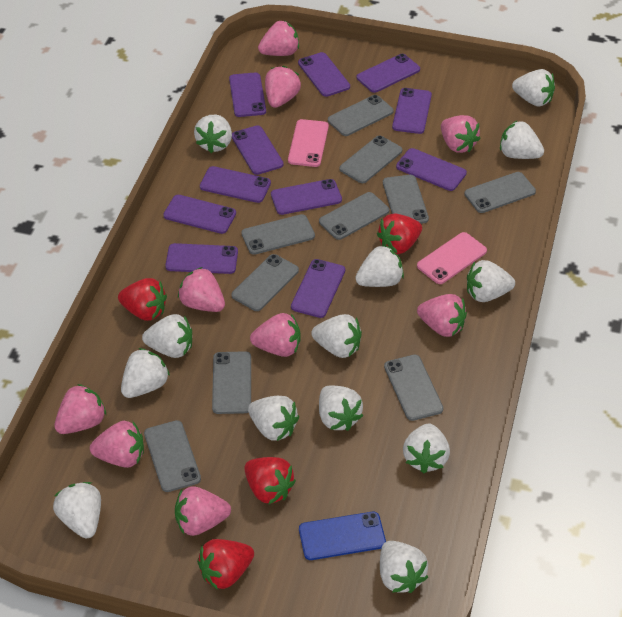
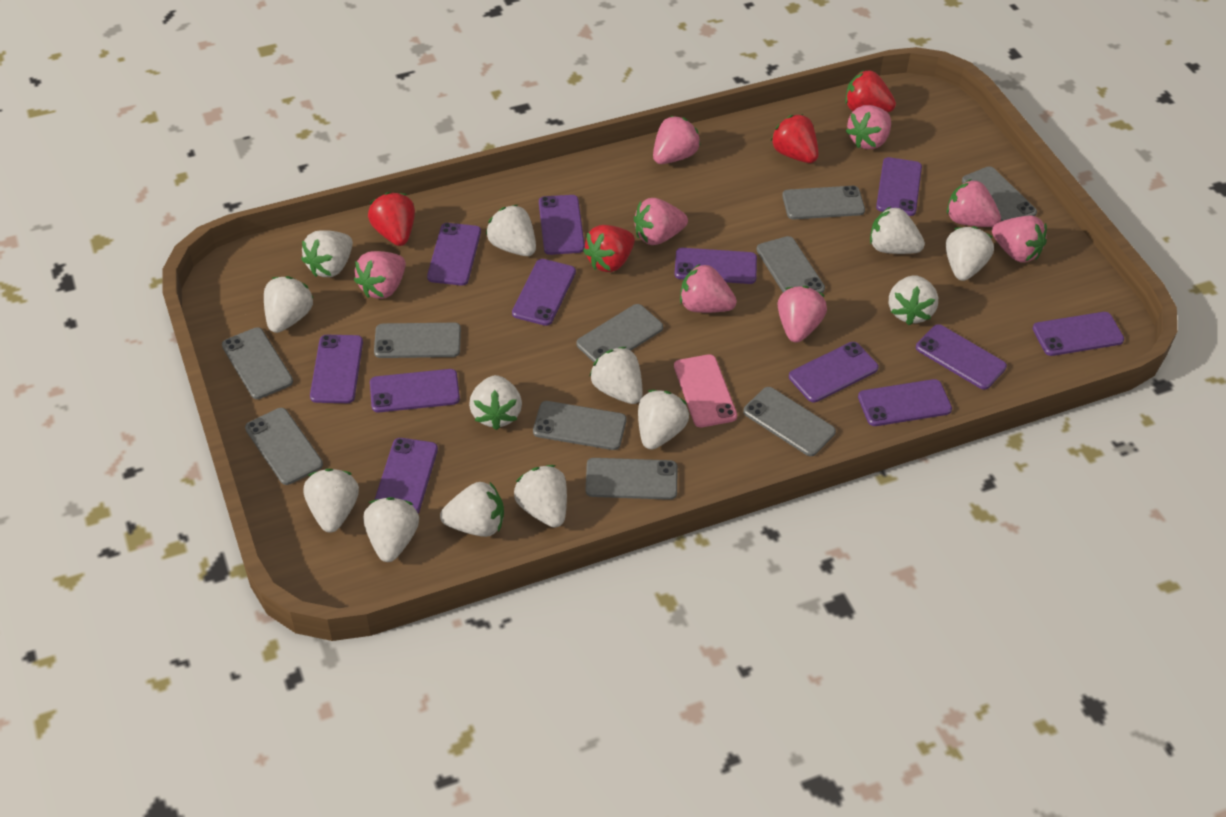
blue phone: [299,512,386,560] = 1 -> none = 0
pink phone: [288,119,329,167] [417,232,487,284] = 2 -> [674,354,737,428] = 1
pink strawberry: [54,384,106,434] [90,421,144,468] [175,486,231,536] [178,267,225,312] [250,313,301,357] [258,21,299,56] [265,66,301,108] [417,294,467,337] [441,115,481,153] = 9 -> [354,251,406,299] [634,198,688,245] [653,116,701,164] [680,264,737,313] [778,286,827,343] [846,105,891,149] [947,179,1001,227] [992,216,1047,263] = 8
purple phone: [163,195,236,234] [165,243,238,274] [200,166,271,203] [229,72,266,117] [232,125,284,175] [271,179,342,215] [291,259,345,318] [298,52,350,97] [356,54,420,93] [392,88,432,134] [396,148,467,191] = 11 -> [310,335,363,403] [370,369,460,412] [375,438,438,514] [427,223,481,286] [512,259,576,326] [539,195,585,255] [674,248,757,284] [789,342,879,402] [858,379,952,426] [876,157,922,216] [916,324,1007,390] [1033,312,1124,356] = 12

